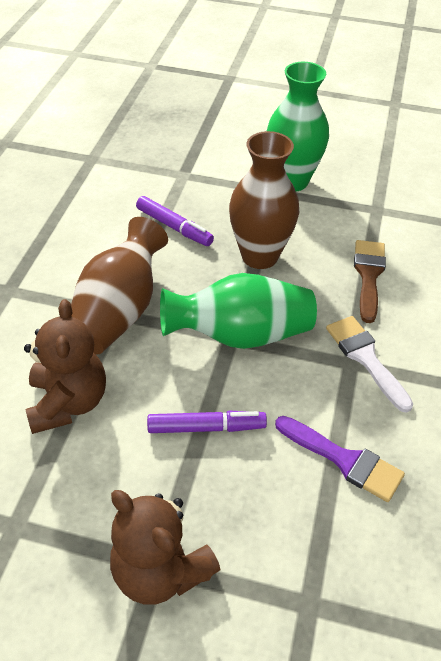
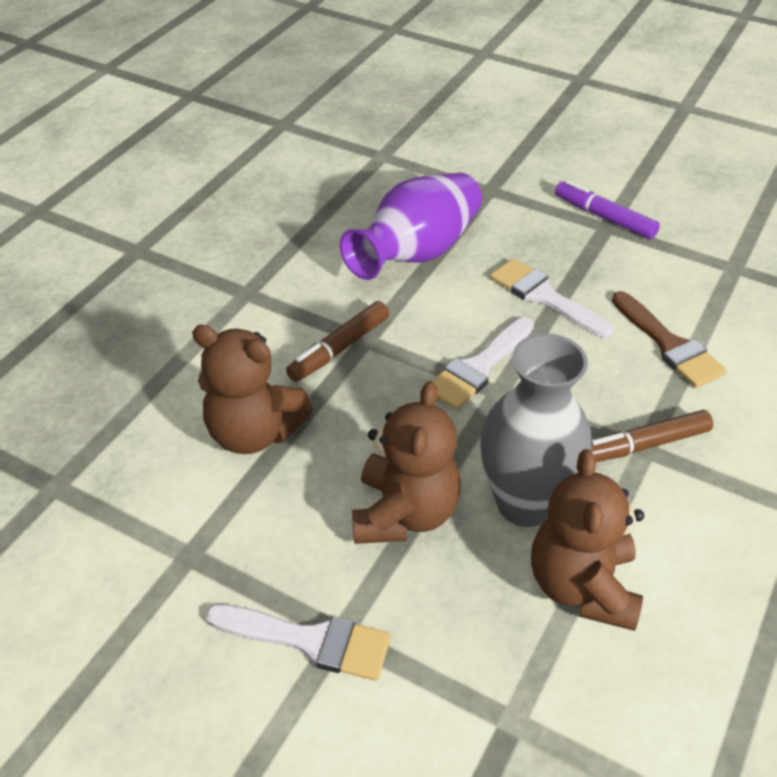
brown marker: none = 0 -> [286,301,389,382] [591,410,713,462] = 2
brown teddy bear: [24,299,106,434] [110,490,221,605] = 2 -> [192,324,313,454] [352,381,461,544] [531,449,644,631] = 3
brown vase: [71,217,168,355] [229,131,299,269] = 2 -> none = 0
green vase: [160,273,317,349] [267,62,329,191] = 2 -> none = 0
grey vase: none = 0 -> [480,333,591,527] = 1
purple brush: [275,416,405,502] = 1 -> none = 0
purple marker: [136,196,214,246] [147,411,267,433] = 2 -> [555,180,660,239] = 1
purple vase: none = 0 -> [340,173,482,280] = 1
white brush: [326,316,413,413] = 1 -> [205,604,391,681] [432,317,534,409] [490,258,614,338] = 3

